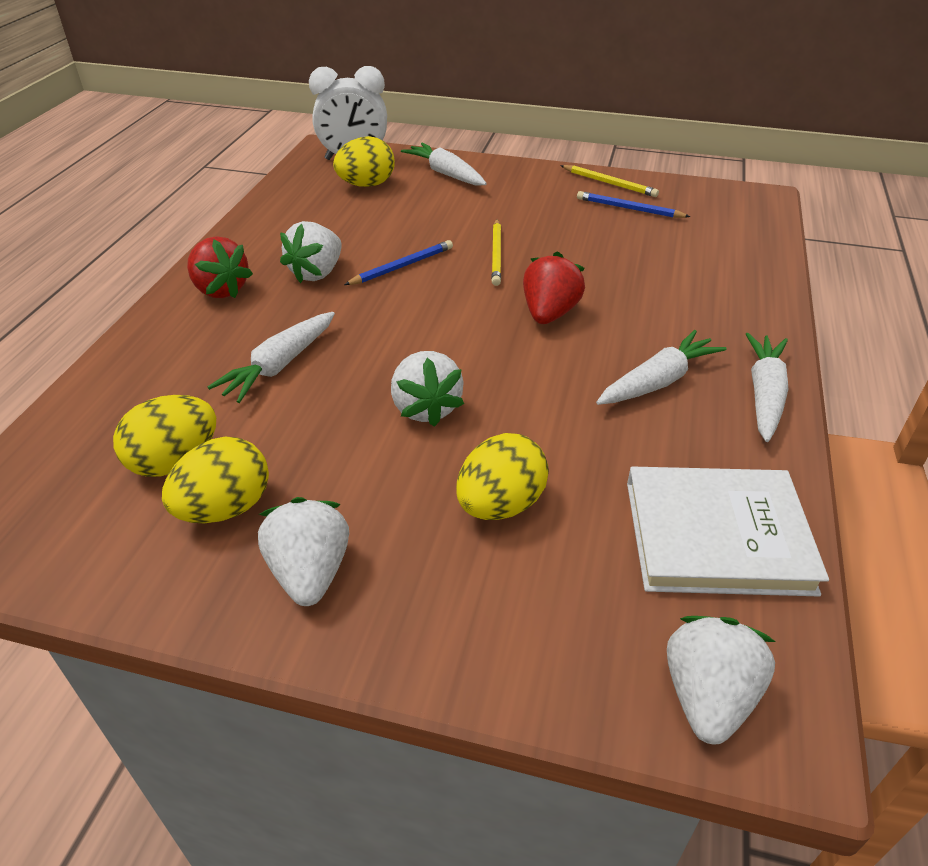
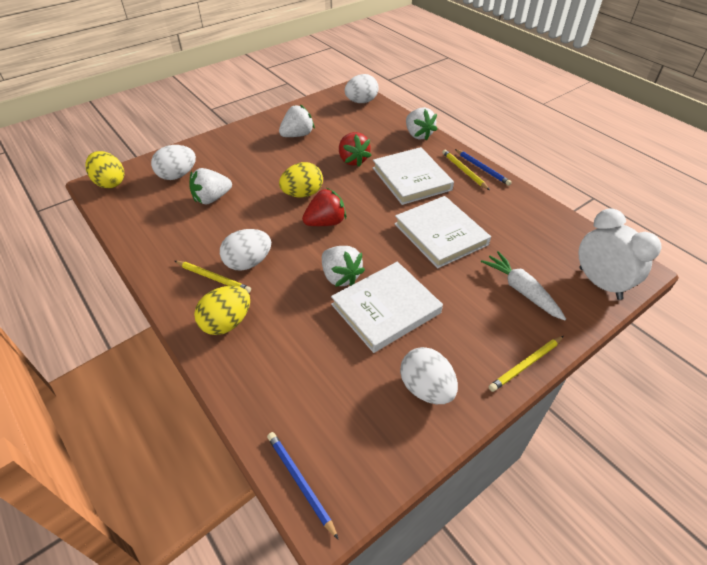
white book: [627,467,829,597] = 1 -> [331,262,443,353] [373,147,454,205] [395,196,491,268] = 3
white carrot: [207,312,335,403] [401,143,487,186] [596,330,726,405] [746,333,788,442] = 4 -> [481,251,566,321] = 1
white egg: none = 0 -> [151,145,196,180] [220,229,271,271] [345,74,379,103] [400,347,458,404] = 4
yellow egg: [113,395,216,477] [162,437,269,523] [333,136,395,187] [456,433,549,520] = 4 -> [85,151,124,188] [194,286,250,335] [279,162,323,198] = 3
yellow pencil: [491,219,501,286] [560,165,659,197] = 2 -> [175,261,251,293] [442,150,490,190] [489,336,564,392] = 3

